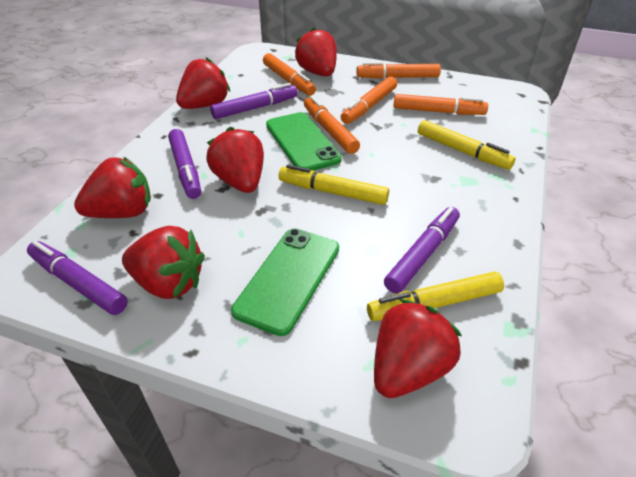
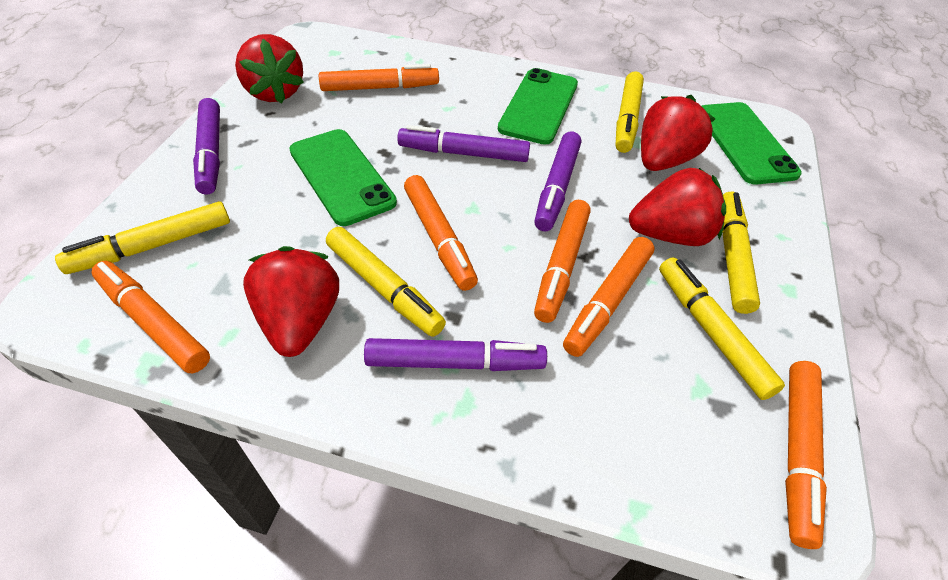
green phone: [231,228,339,336] [266,112,342,171] = 2 -> [289,129,397,226] [498,68,578,145] [702,102,802,185] = 3
orange marker: [263,53,316,96] [304,96,360,154] [341,77,397,124] [357,62,441,79] [393,94,488,115] = 5 -> [91,261,210,374] [319,64,439,91] [404,175,478,291] [534,200,591,323] [563,237,654,357] [785,361,827,549] = 6
red strawberry: [74,157,151,218] [122,226,205,299] [176,57,230,109] [206,127,264,193] [295,27,336,77] [374,299,462,398] = 6 -> [235,34,304,104] [243,246,339,357] [629,168,726,246] [641,95,715,171] = 4
yellow marker: [279,164,389,205] [367,271,504,321] [418,120,515,170] = 3 -> [55,201,230,274] [326,227,446,337] [616,72,644,153] [659,257,785,400] [722,192,760,314] = 5

